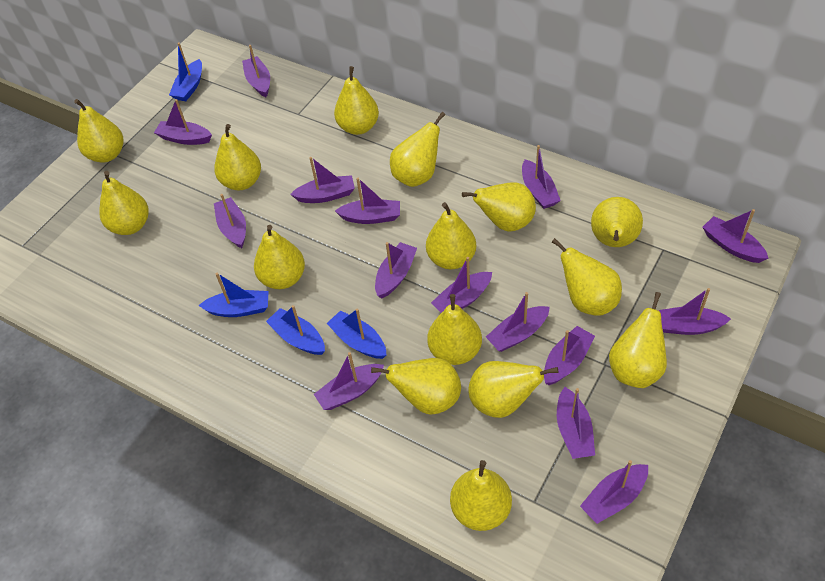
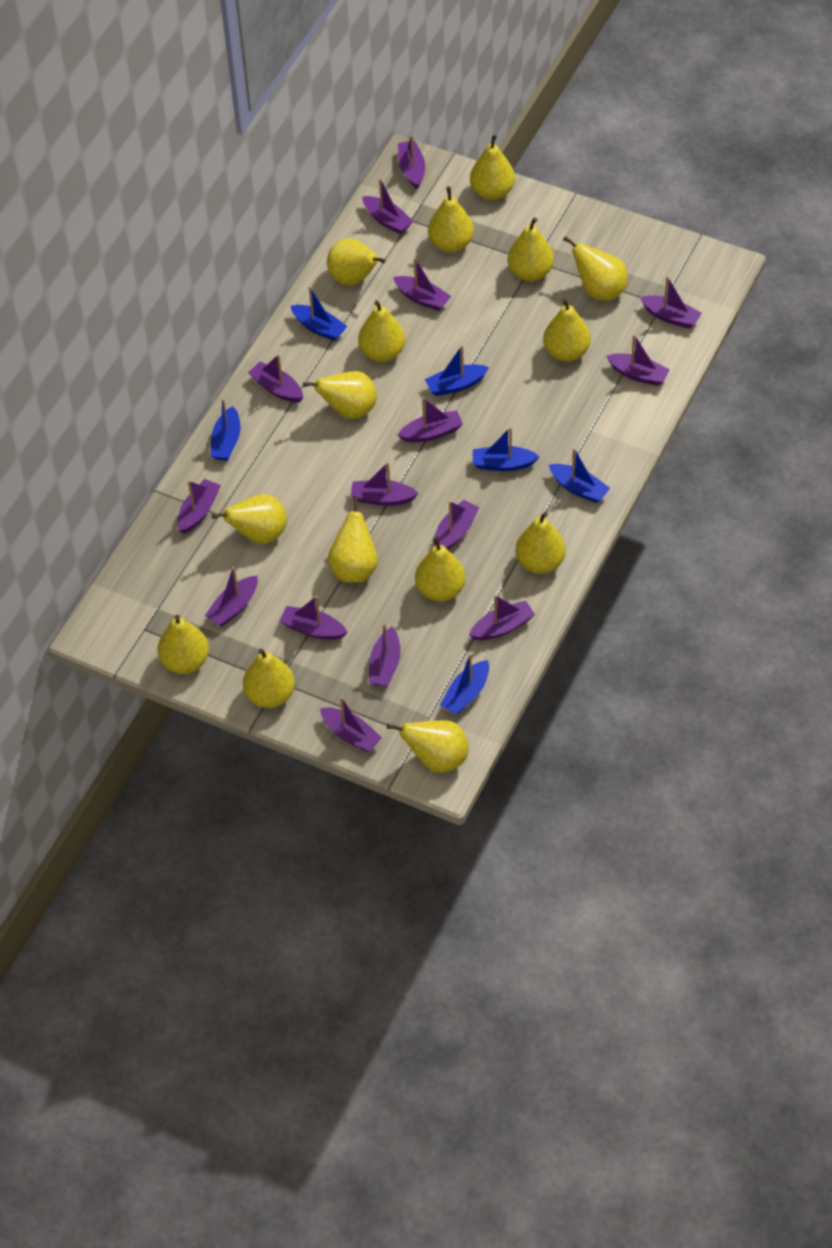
blue boat: [169,42,202,101] [198,273,268,317] [266,305,325,355] [326,308,387,359] = 4 -> [210,399,241,461] [291,287,348,341] [425,345,489,396] [440,654,489,715] [473,427,540,471] [549,448,610,503] = 6

